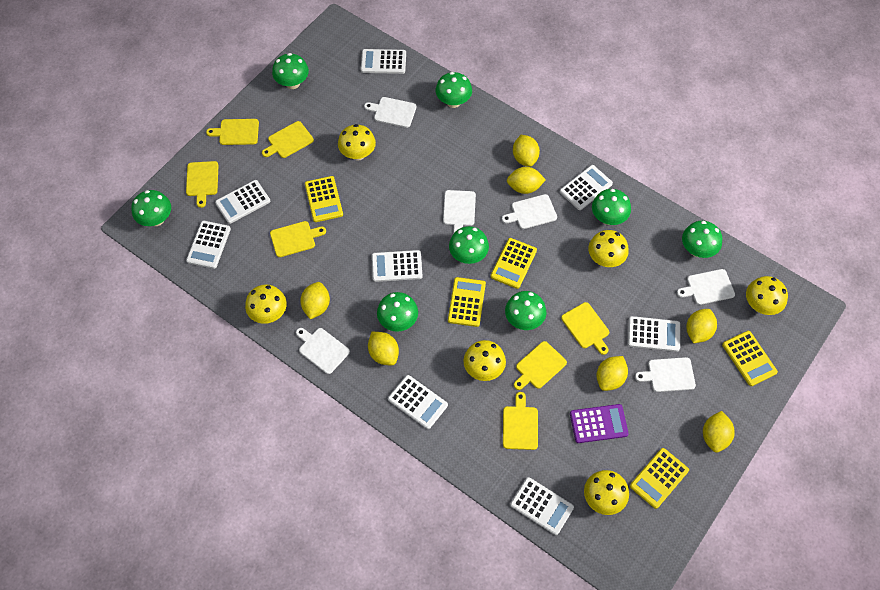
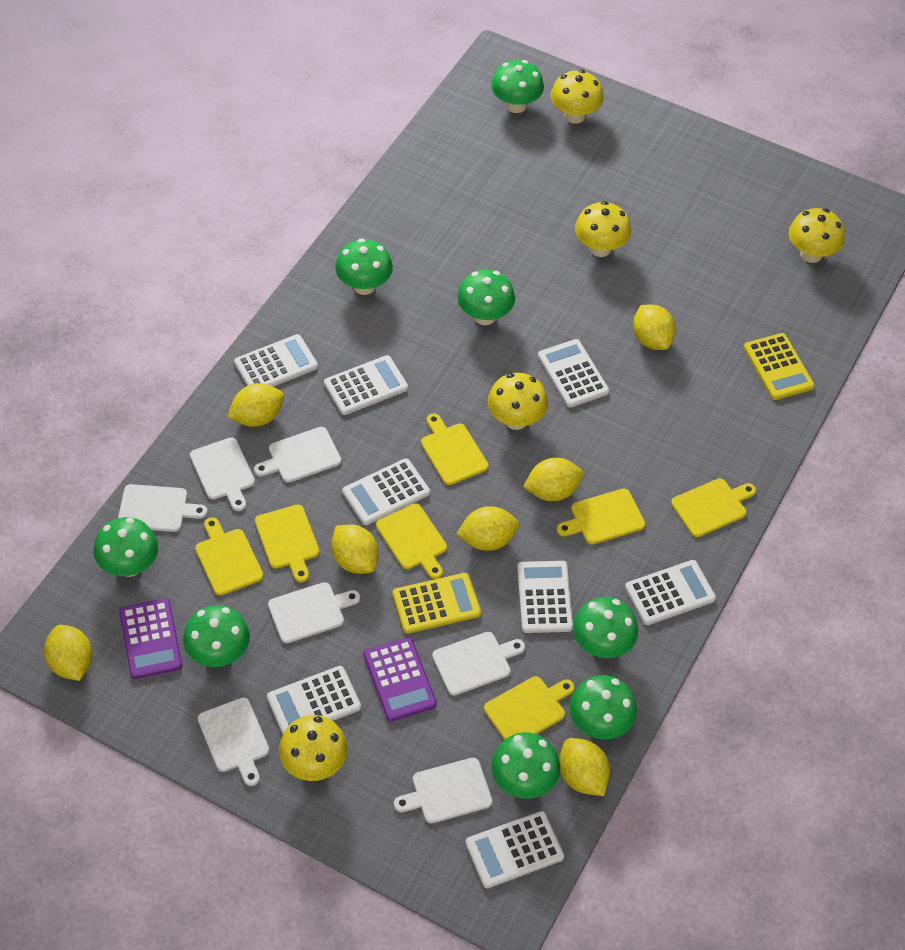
purple calculator: [570,404,629,443] = 1 -> [119,598,182,679] [363,637,437,721] = 2
white cutting board: [296,328,350,374] [364,97,417,128] [443,190,476,234] [502,194,557,229] [635,357,696,392] [677,269,735,305] = 6 -> [118,484,208,532] [190,437,255,511] [198,697,269,786] [254,427,341,483] [268,582,360,643] [394,758,493,823] [432,632,525,695] = 7
yellow calculator: [305,176,343,222] [448,277,486,327] [491,238,537,289] [630,448,689,509] [722,331,778,386] = 5 -> [393,573,481,634] [744,333,815,400] = 2
yellow mushroom: [245,284,287,324] [338,124,376,161] [463,340,506,381] [584,470,629,515] [588,230,629,267] [746,276,788,315] = 6 -> [279,715,348,781] [488,373,548,430] [551,70,604,124] [575,201,631,257] [789,208,845,263] = 5

